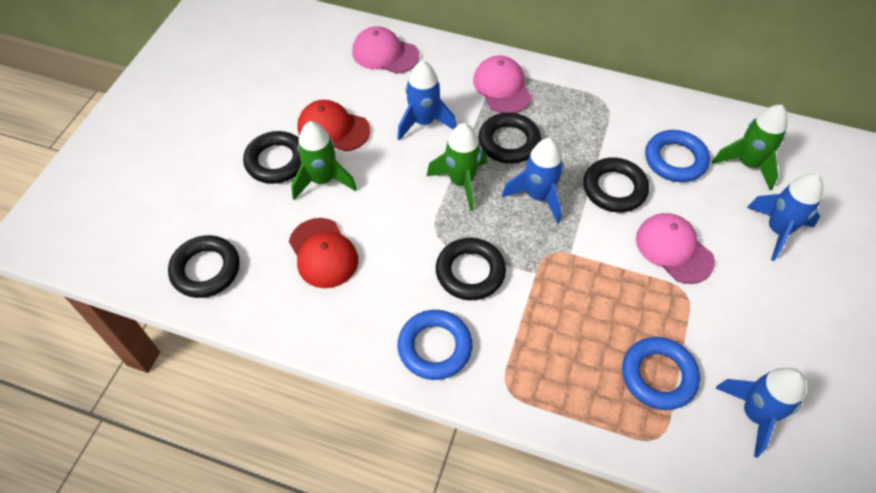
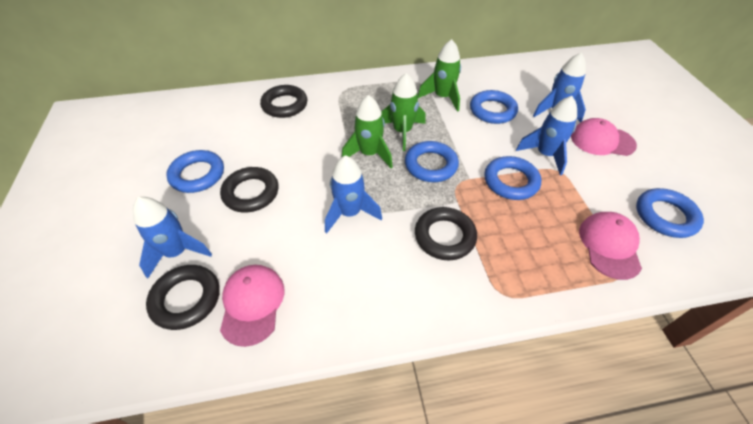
black ring: [168,235,240,298] [243,131,302,184] [436,238,506,300] [478,113,541,164] [583,157,649,213] = 5 -> [146,265,220,330] [220,167,278,213] [260,85,307,118] [415,207,477,260] = 4
blue ring: [398,310,473,380] [622,337,700,410] [645,130,710,182] = 3 -> [166,150,224,193] [405,141,459,182] [470,90,518,124] [484,156,542,200] [636,188,704,238] = 5
red cap: [289,218,358,288] [297,100,370,152] = 2 -> none = 0

